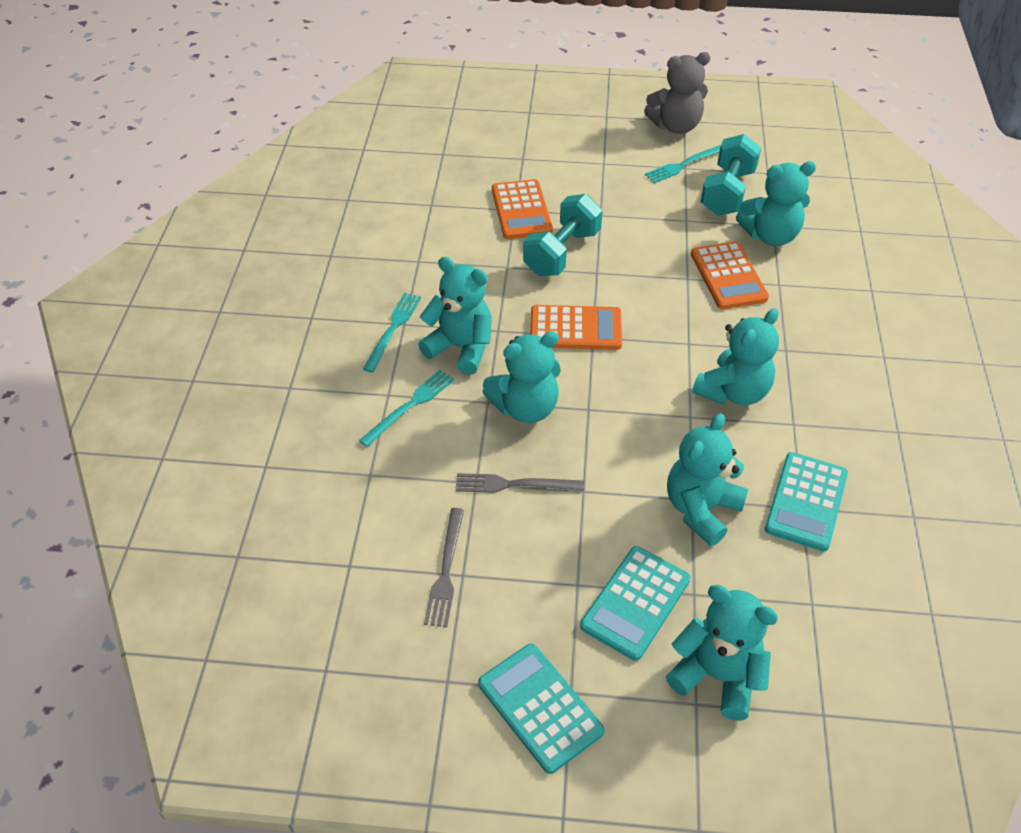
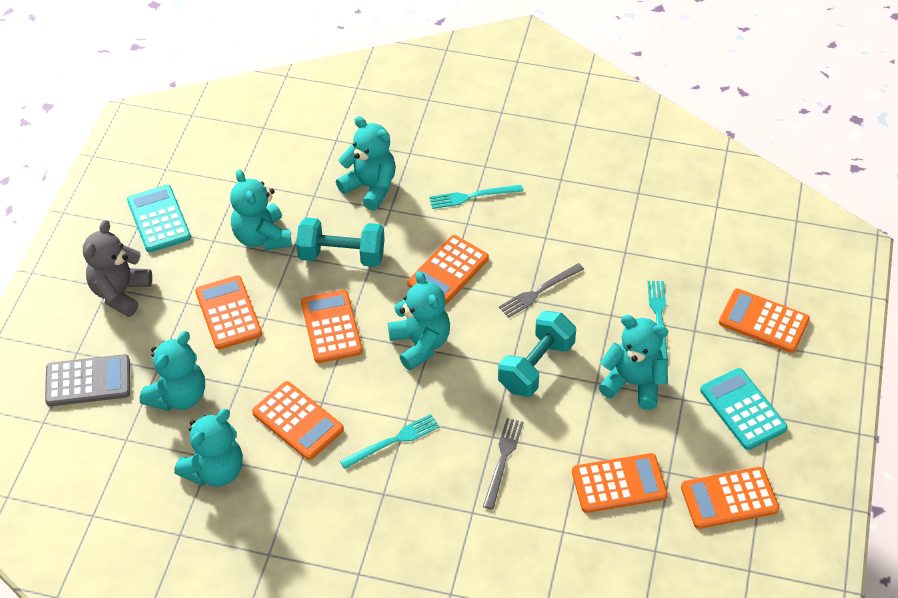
grey calculator: none = 0 -> [45,354,130,406] = 1
orange calculator: [492,179,553,239] [530,305,622,350] [691,241,769,309] = 3 -> [195,275,262,350] [252,381,344,460] [301,290,363,363] [407,235,489,305] [572,453,668,513] [681,467,779,529] [719,288,810,353] = 7
turquoise calculator: [478,643,604,774] [580,546,690,661] [765,452,848,551] = 3 -> [127,185,191,252] [700,368,788,450] = 2

